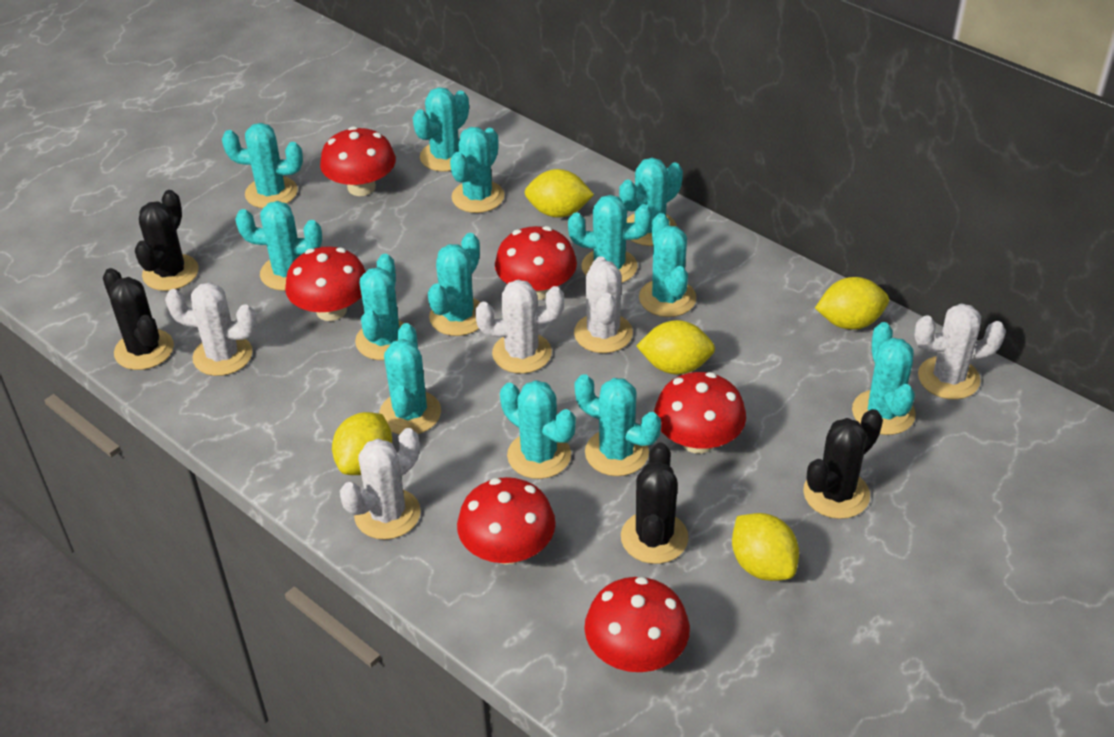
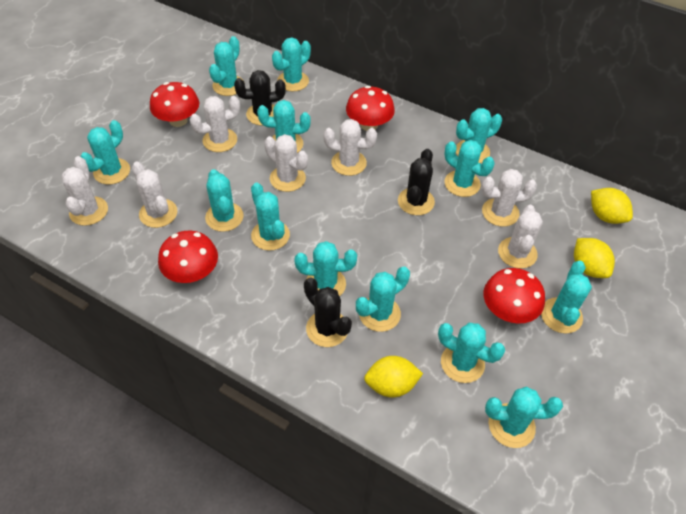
black cactus: [103,268,174,370] [135,190,199,291] [621,442,688,564] [803,409,883,519] = 4 -> [234,70,286,126] [304,278,352,347] [398,149,435,215] = 3
red mushroom: [285,247,366,321] [320,126,396,196] [457,477,556,565] [495,226,577,300] [584,577,690,672] [654,372,746,454] = 6 -> [150,82,199,127] [158,231,218,283] [346,86,395,131] [484,268,545,324] = 4
white cactus: [165,282,257,376] [340,428,421,540] [475,280,564,374] [574,256,633,353] [914,303,1006,399] = 5 -> [62,156,108,226] [132,162,177,228] [189,96,240,152] [264,134,308,192] [323,119,377,176] [481,169,537,227] [498,205,543,268] = 7
yellow lemon: [332,412,392,475] [525,169,594,218] [636,320,715,374] [732,513,799,581] [815,277,889,330] = 5 -> [364,356,423,398] [574,238,615,278] [591,188,633,224] = 3

